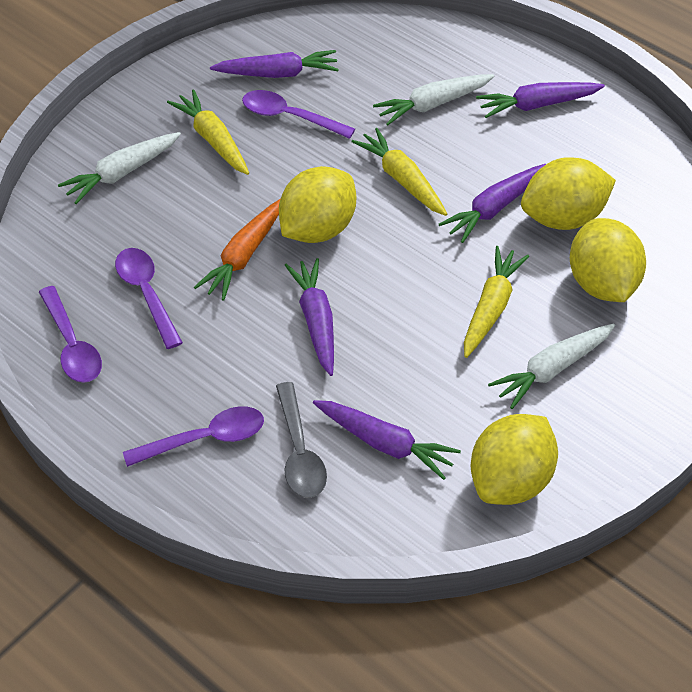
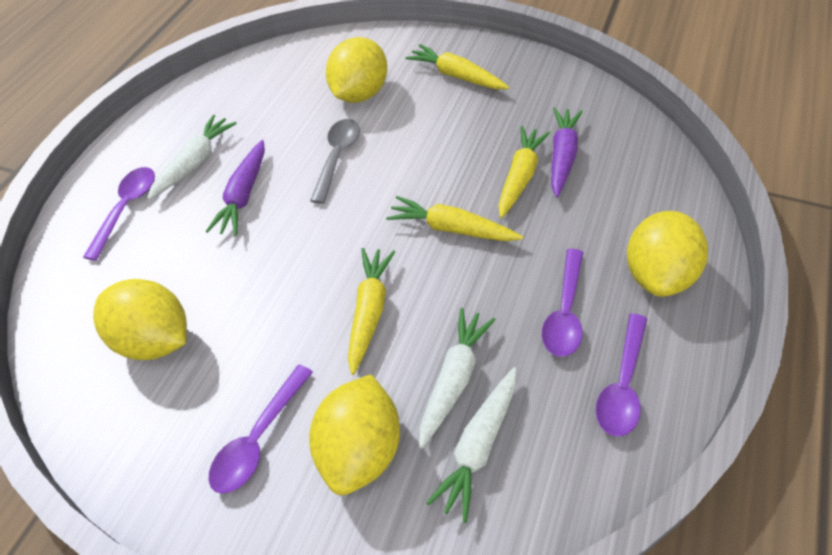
orange carrot: [194,199,280,301] = 1 -> none = 0
purple carrot: [210,50,339,78] [285,258,334,376] [313,400,461,480] [439,164,546,243] [476,82,605,118] = 5 -> [206,140,265,236] [551,107,583,197] = 2
yellow carrot: [167,89,249,175] [352,128,447,216] [464,246,529,358] = 3 -> [348,248,395,375] [386,196,523,241] [405,44,509,89] [498,126,550,218] = 4

